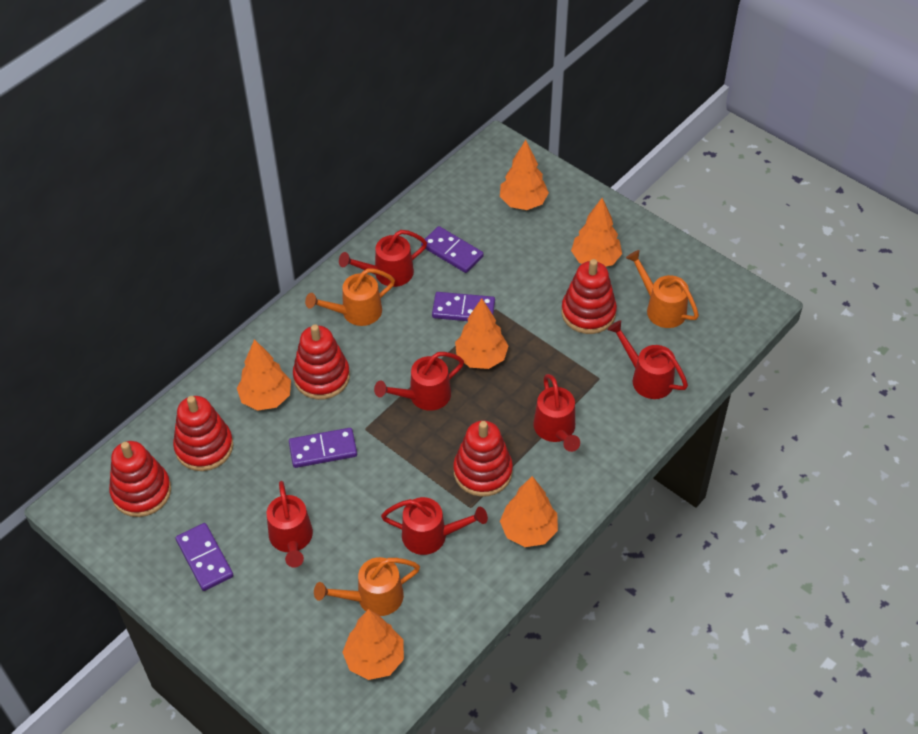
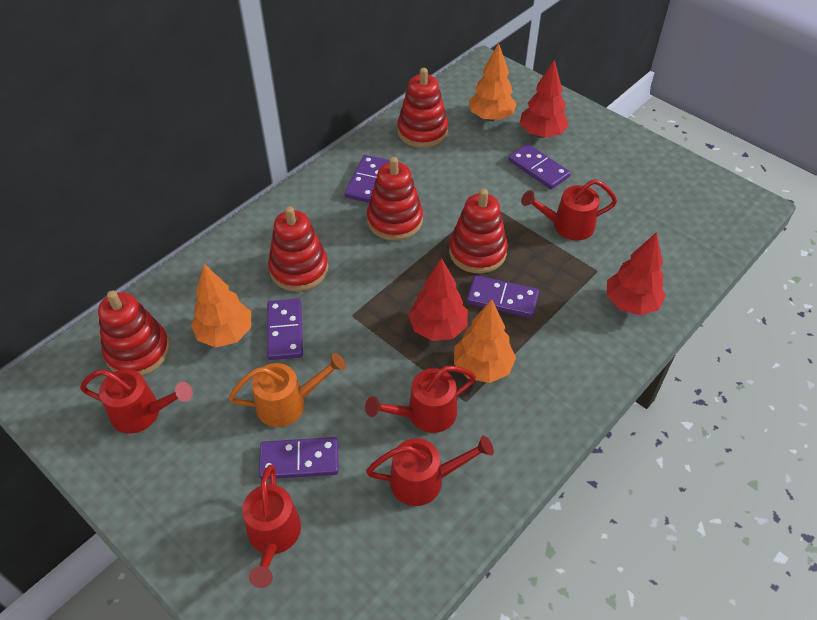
orange tree: [237,339,291,411] [342,609,404,680] [455,298,509,369] [500,140,549,210] [500,476,558,547] [571,198,622,267] = 6 -> [191,264,251,347] [454,299,516,383] [469,43,517,121] = 3
orange watering can: [305,268,395,326] [314,557,420,616] [626,250,699,328] = 3 -> [229,353,346,427] = 1
purple domino: [176,523,234,591] [289,428,357,468] [421,226,484,273] [432,292,495,321] = 4 -> [259,437,339,479] [267,299,303,360] [344,155,389,203] [467,275,539,318] [508,144,571,189] = 5
red tree: none = 0 -> [408,258,468,341] [520,60,569,138] [607,232,666,316] = 3
red watering can: [267,481,313,568] [339,230,427,287] [374,352,464,411] [381,497,488,555] [533,374,580,452] [607,320,688,399] = 6 -> [80,369,193,434] [242,465,301,588] [365,366,476,433] [366,436,494,506] [521,179,617,240] = 5

